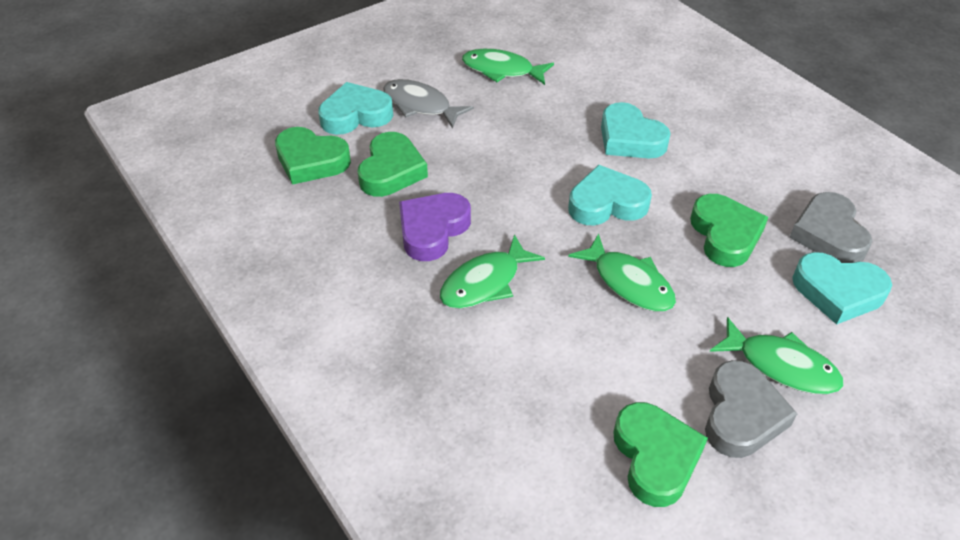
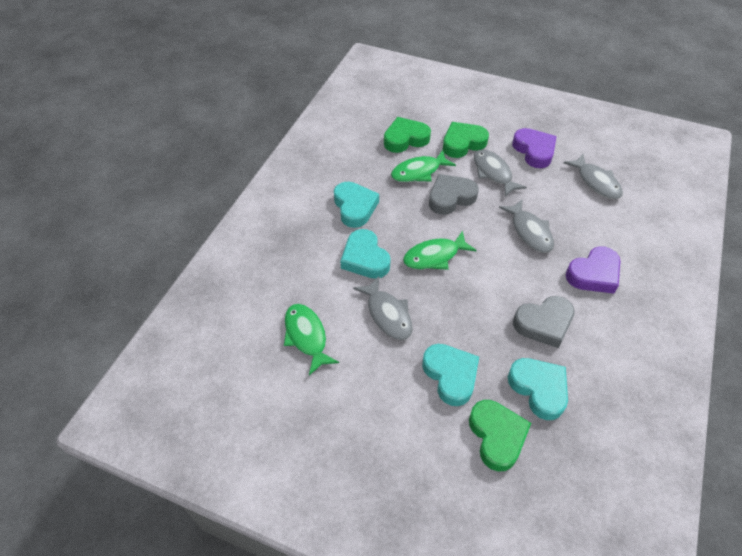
green fish: [440,234,545,309] [462,49,554,85] [568,233,676,312] [710,317,843,394] = 4 -> [284,304,339,375] [391,150,456,182] [403,231,477,270] = 3
green heart: [275,127,351,185] [358,132,428,197] [614,402,708,507] [690,194,768,267] = 4 -> [384,117,431,153] [443,122,489,158] [469,400,531,472] = 3
grey fish: [383,79,474,129] = 1 -> [353,277,413,340] [474,149,527,197] [499,199,554,253] [564,154,623,199] = 4
purple heart: [399,193,471,261] = 1 -> [512,128,557,168] [566,246,620,294] = 2

